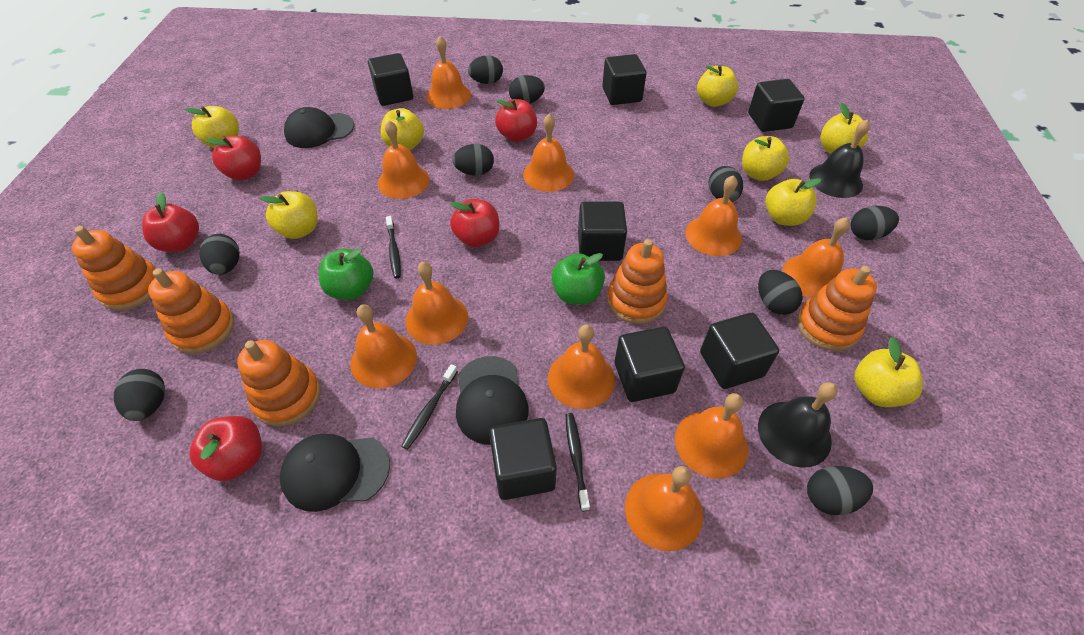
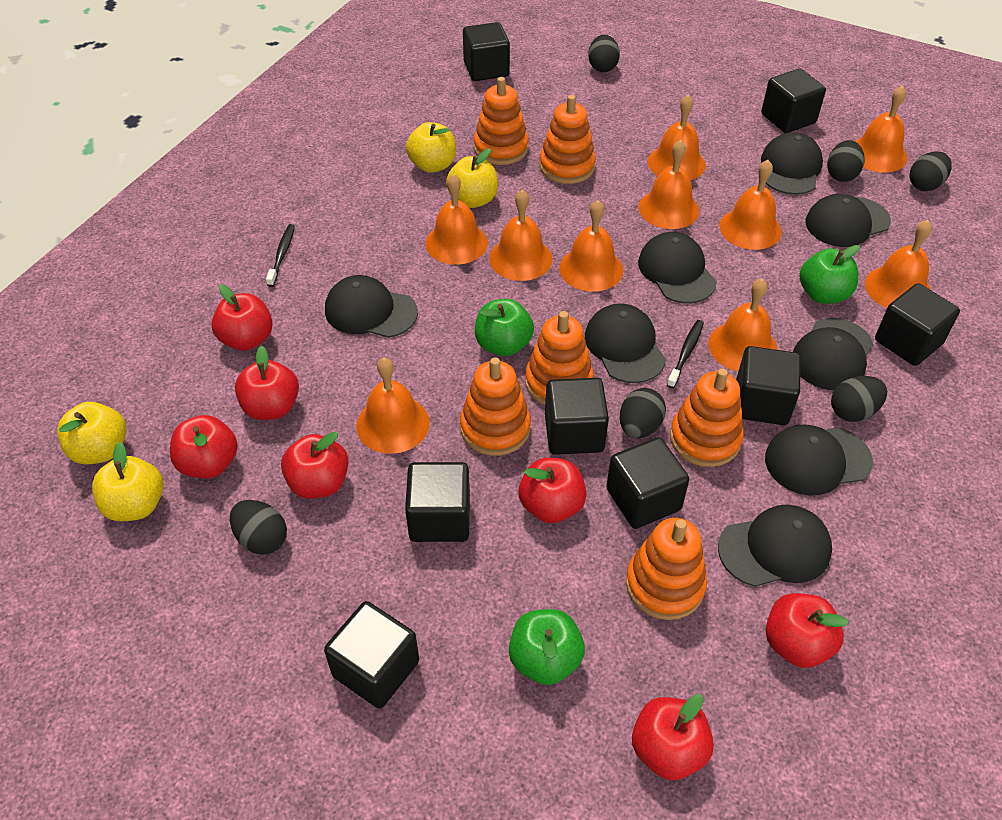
black bell: [758,382,838,468] [809,119,870,198] = 2 -> none = 0
black cap: [280,434,390,512] [284,107,354,148] [456,356,529,445] = 3 -> [325,275,418,338] [585,303,666,383] [638,232,717,304] [718,505,832,587] [761,132,823,195] [765,425,873,496] [793,318,873,390] [805,194,891,247] = 8
black cube: [368,53,413,106] [489,418,557,500] [578,202,627,261] [602,54,647,105] [615,327,685,402] [700,313,779,389] [748,79,805,132] = 7 -> [324,601,419,709] [405,462,470,542] [463,22,510,81] [545,378,609,455] [606,437,689,529] [736,346,801,425] [761,69,826,133] [875,283,960,366] = 8
black egg: [114,369,165,421] [199,234,240,275] [452,144,494,176] [468,55,503,84] [509,75,545,104] [709,166,743,202] [758,270,803,315] [807,466,873,515] [851,206,899,240] = 9 -> [230,500,287,555] [588,35,620,72] [620,388,666,438] [827,140,865,182] [831,376,887,422] [910,151,952,191] = 6
black toothbrush: [386,216,401,278] [401,364,458,450] [566,413,590,511] = 3 -> [266,224,295,287] [667,320,704,388] = 2
green apple: [319,248,373,300] [552,253,605,305] = 2 -> [475,299,534,356] [509,609,585,685] [800,245,860,304] = 3
orange stacking toy: [72,226,156,311] [148,268,234,354] [237,340,321,426] [607,239,668,324] [797,266,877,351] = 5 -> [460,357,531,456] [474,77,529,165] [525,311,594,405] [540,95,596,184] [626,518,707,620] [670,368,743,467] = 6
red apple: [142,192,199,252] [189,416,262,481] [205,136,261,181] [450,199,499,247] [495,99,537,142] = 5 -> [170,415,238,478] [211,284,273,351] [235,346,299,420] [281,432,349,499] [518,458,587,523] [632,694,714,780] [766,593,849,668] = 7
yellow apple: [185,106,239,148] [260,191,318,239] [381,108,424,150] [697,65,738,107] [742,136,789,181] [765,178,821,226] [820,103,868,154] [854,337,923,407] = 8 -> [57,402,126,464] [92,442,164,521] [406,122,456,173] [446,148,498,208] = 4

